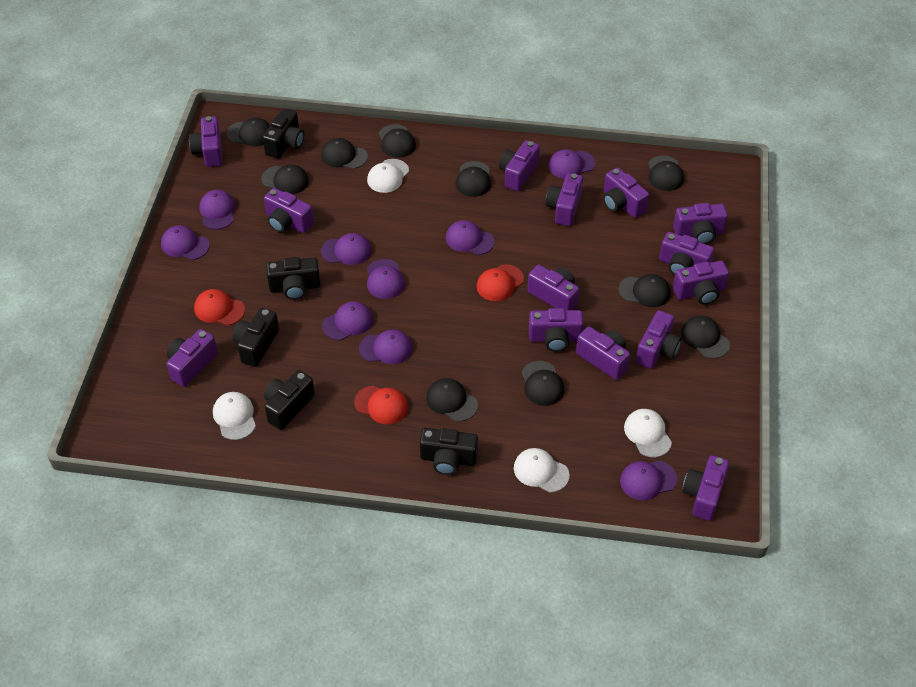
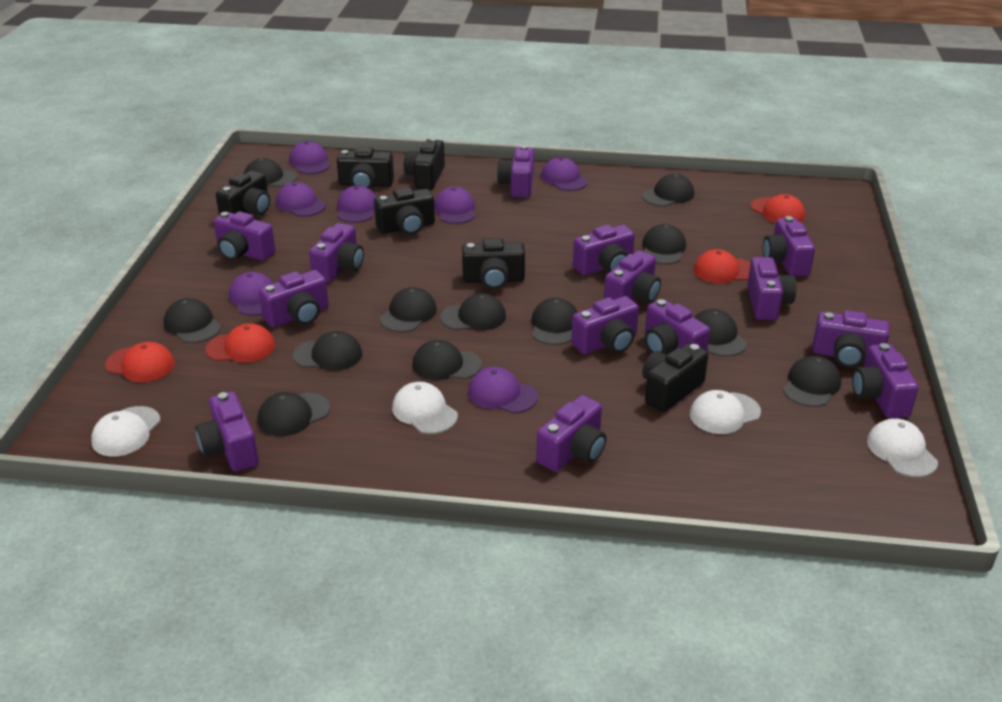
black camera: [232,308,279,367] [263,108,304,159] [264,370,315,430] [266,257,320,300] [420,428,478,475] = 5 -> [216,171,270,216] [337,147,394,189] [374,187,435,235] [404,138,445,190] [462,238,525,289] [642,343,709,412] = 6
black cap: [226,118,270,147] [261,164,309,194] [321,138,368,169] [379,124,416,158] [426,378,478,422] [456,161,491,197] [522,361,565,406] [619,274,670,307] [648,156,684,191] [681,316,730,359] = 10 -> [164,298,221,343] [244,158,297,187] [258,392,330,436] [293,331,362,371] [380,287,437,332] [412,340,482,380] [441,293,506,330] [531,298,578,345] [642,174,694,206] [642,224,686,264] [694,309,747,357] [783,356,841,407] = 12
purple cap: [161,225,210,260] [199,190,236,230] [321,233,372,265] [322,301,373,341] [359,330,413,364] [367,259,405,299] [446,220,494,255] [549,149,595,179] [620,461,677,500] = 9 -> [229,272,273,316] [276,182,326,217] [289,141,330,174] [337,185,377,223] [434,187,476,224] [468,367,538,414] [541,157,588,191] = 7
red cap: [194,289,245,326] [354,386,408,424] [477,264,524,301] = 3 -> [105,342,175,382] [205,323,275,363] [694,249,751,284] [751,194,805,223] = 4

